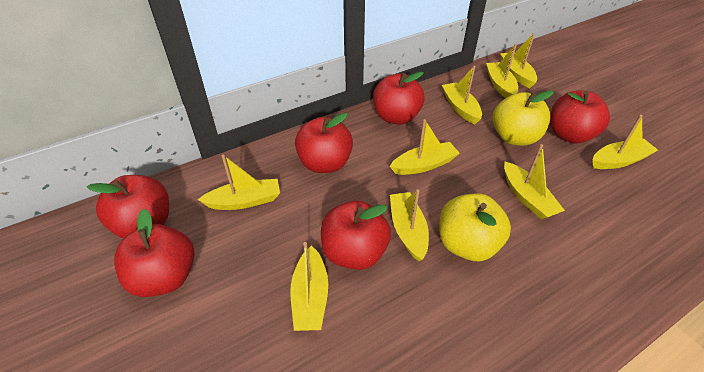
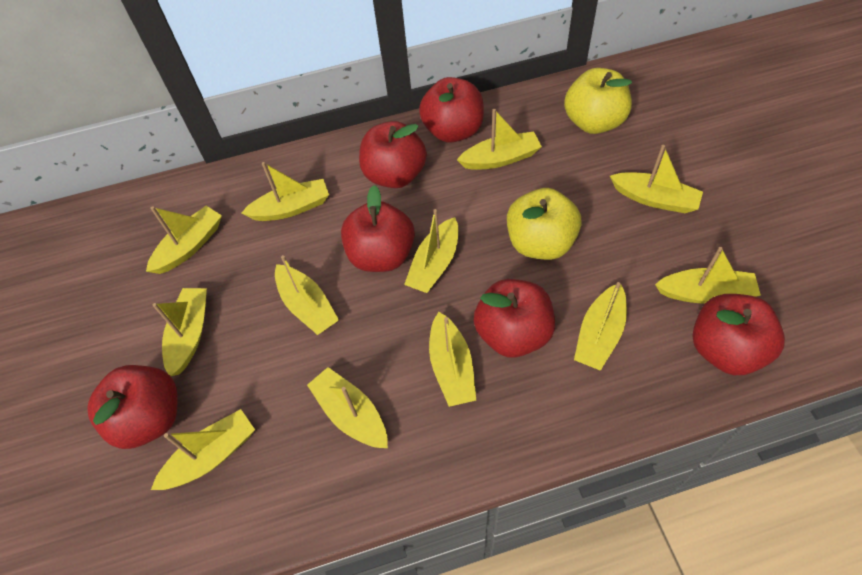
yellow boat: [198,155,280,210] [290,242,328,331] [390,119,460,175] [390,190,429,261] [442,66,482,124] [486,44,518,98] [500,33,537,88] [504,144,565,219] [592,115,658,169] = 9 -> [146,206,222,274] [151,409,255,490] [153,288,207,376] [241,162,329,221] [275,255,339,335] [307,367,388,448] [404,209,458,293] [429,312,476,407] [457,109,542,170] [574,282,627,371] [610,145,703,213] [655,247,761,303] = 12

